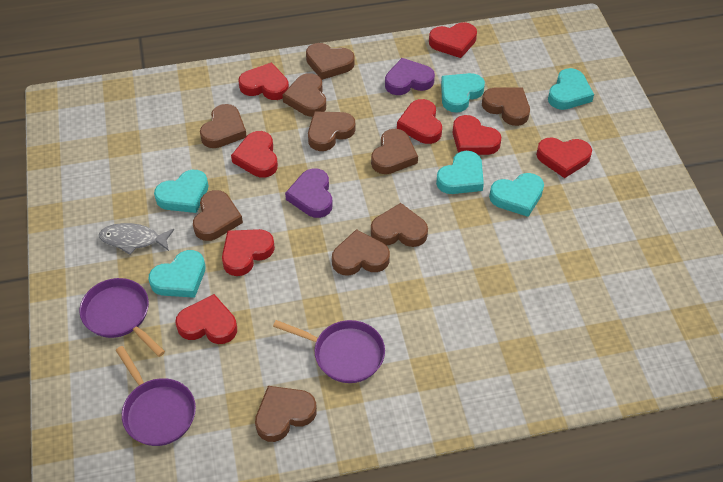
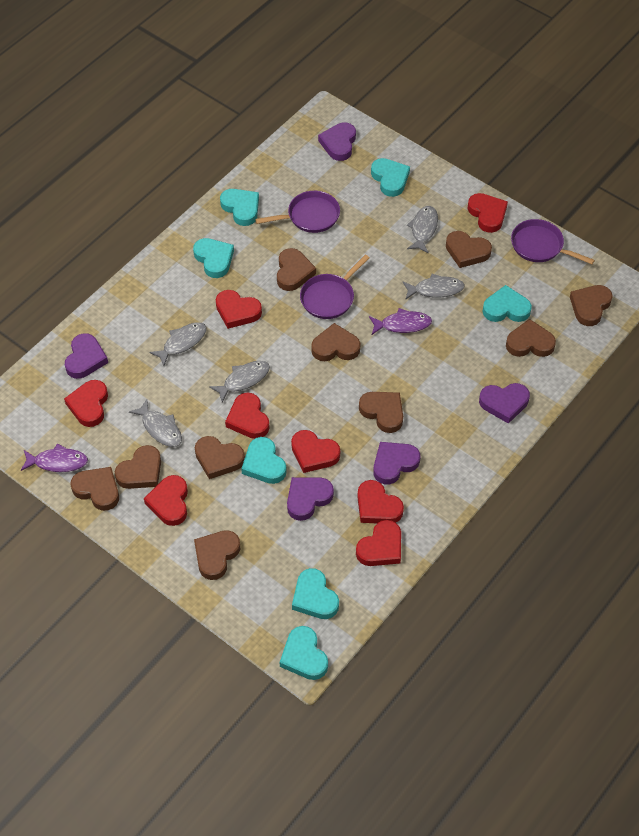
grey fish: [99,223,174,255] = 1 -> [129,399,182,447] [149,322,207,366] [209,361,270,402] [402,274,465,300] [407,206,438,253] = 5
purple fish: none = 0 -> [21,444,88,472] [369,308,432,335] = 2
purple heart: [285,168,333,218] [385,58,435,95] = 2 -> [65,333,108,379] [287,477,334,521] [318,123,356,161] [373,442,420,484] [479,383,530,424] = 5
turquoise heart: [148,250,205,298] [154,170,208,213] [436,151,484,194] [441,73,485,113] [489,173,544,217] [548,68,594,110] = 6 -> [193,238,234,278] [220,189,259,226] [241,437,287,484] [280,626,328,680] [292,568,339,619] [371,158,410,197] [482,285,532,322] = 7

